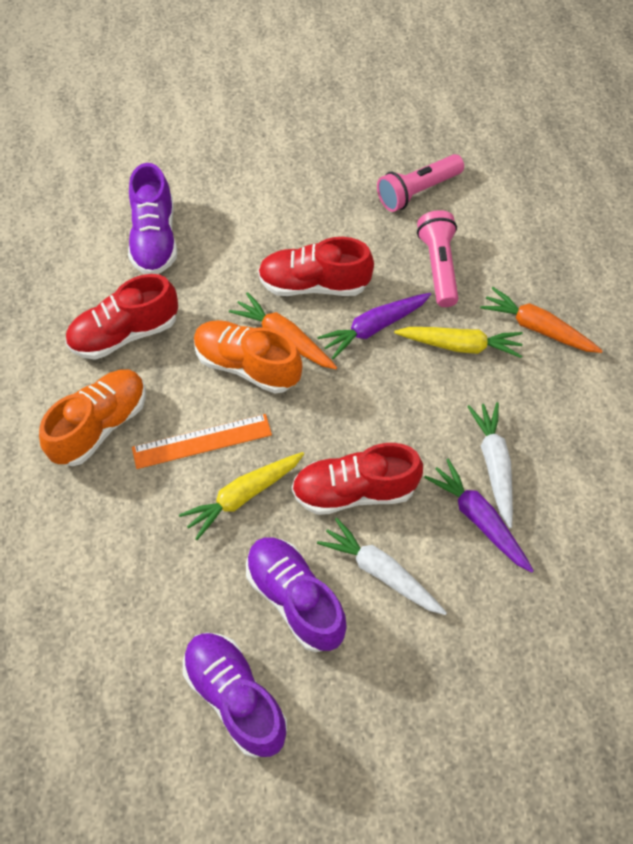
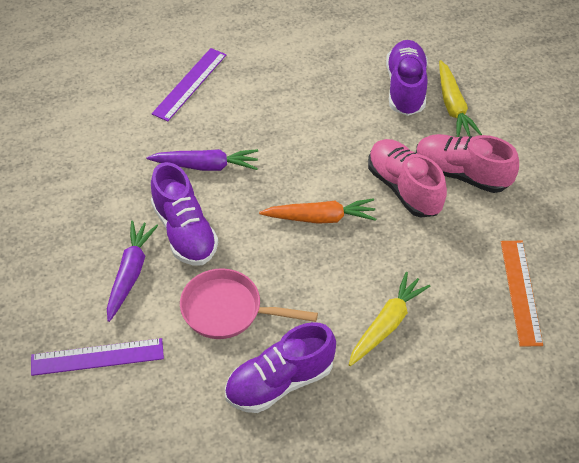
orange carrot: [229,292,337,369] [480,287,603,353] = 2 -> [259,198,376,224] = 1
orange shoe: [39,369,146,466] [194,320,302,394] = 2 -> none = 0
pink flashlight: [377,154,464,212] [417,210,458,307] = 2 -> none = 0
pink pan: none = 0 -> [180,268,318,339] = 1
pink shoe: none = 0 -> [368,139,447,217] [416,134,519,193] = 2
purple ruler: none = 0 -> [31,338,164,376] [152,48,226,122] = 2
red shoe: [65,274,178,360] [258,237,374,296] [292,443,423,515] = 3 -> none = 0
white carrot: [317,518,447,615] [467,402,513,528] = 2 -> none = 0

